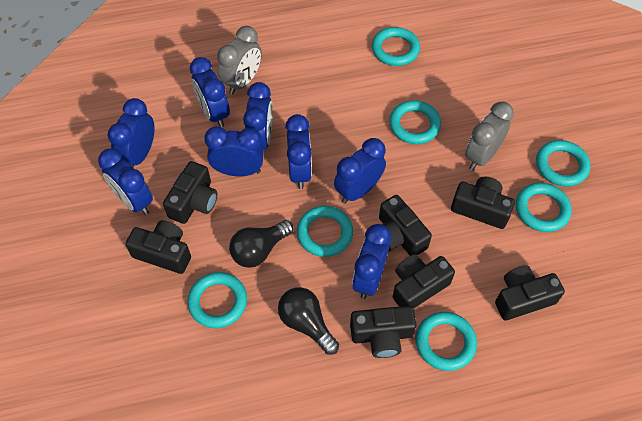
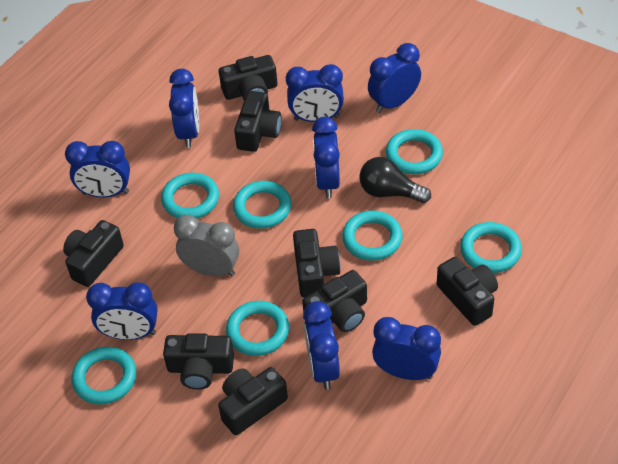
black camera: [125,220,191,274] [163,161,217,224] [350,306,416,358] [379,195,432,256] [393,254,455,309] [451,177,515,229] [495,265,565,321] = 7 -> [63,220,124,287] [163,333,234,390] [218,367,288,435] [219,55,277,100] [234,91,282,152] [293,229,341,298] [302,270,367,332] [437,257,498,326] = 8
black light bulb: [229,220,294,268] [278,287,339,355] = 2 -> [360,157,431,203] = 1
grey clock: [217,26,262,95] [465,102,514,170] = 2 -> [174,215,239,276] = 1

